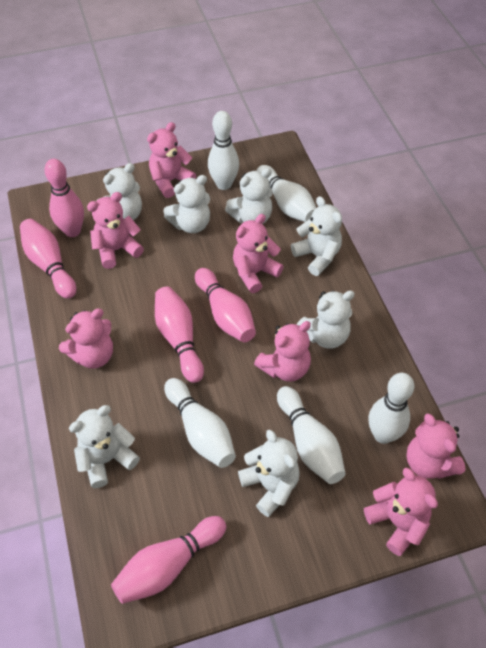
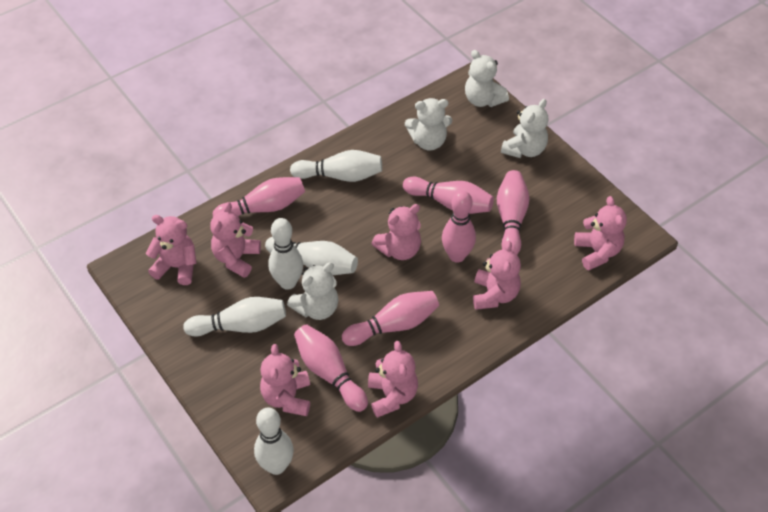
pink bowling pin: [20,219,77,299] [44,159,84,237] [111,516,226,604] [155,287,204,383] [195,268,256,342] = 5 -> [213,177,305,217] [294,324,368,412] [342,291,439,346] [403,177,494,214] [442,190,476,263] [497,170,530,254] = 6
white teddy bear: [69,405,140,488] [96,163,142,220] [163,175,210,233] [225,168,273,224] [238,430,300,517] [291,196,342,276] [297,290,355,349] = 7 -> [287,262,339,320] [405,98,452,150] [465,50,509,107] [501,99,548,158] = 4

